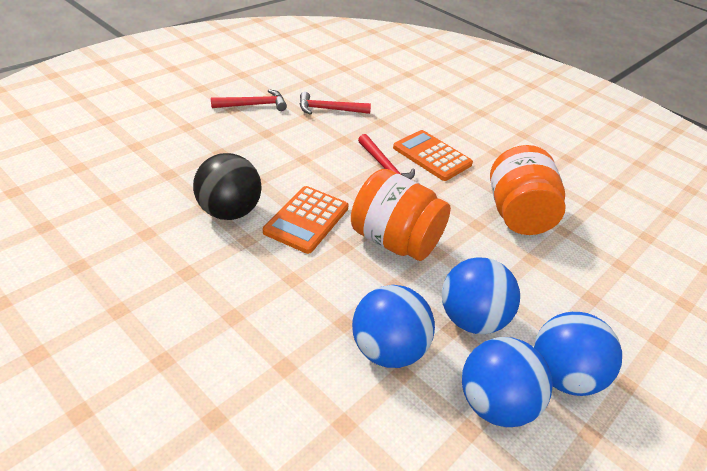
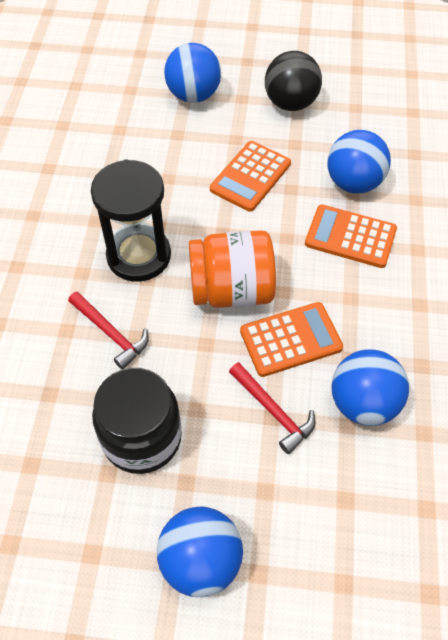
black hourglass: none = 0 -> [91,160,171,282] = 1
black jar: none = 0 -> [92,368,182,474] = 1
orange calculator: [263,186,349,254] [393,130,473,181] = 2 -> [210,141,291,212] [240,302,343,377] [305,205,397,268] = 3
orange jar: [351,169,451,261] [490,145,566,235] = 2 -> [189,230,276,308] = 1
red hammer: [211,89,287,111] [300,92,371,115] [358,134,415,179] = 3 -> [68,291,149,369] [229,362,316,454] = 2

